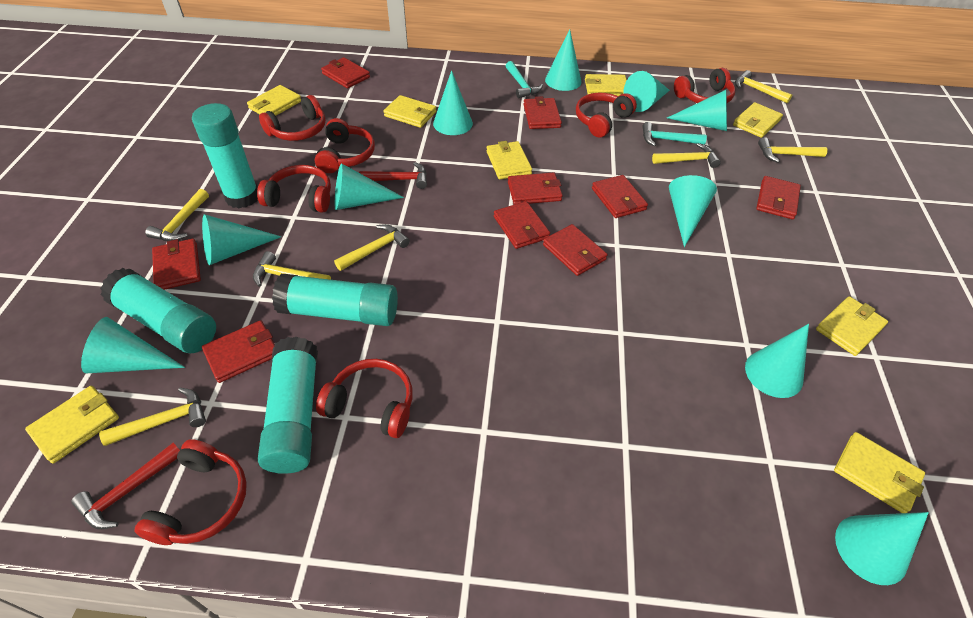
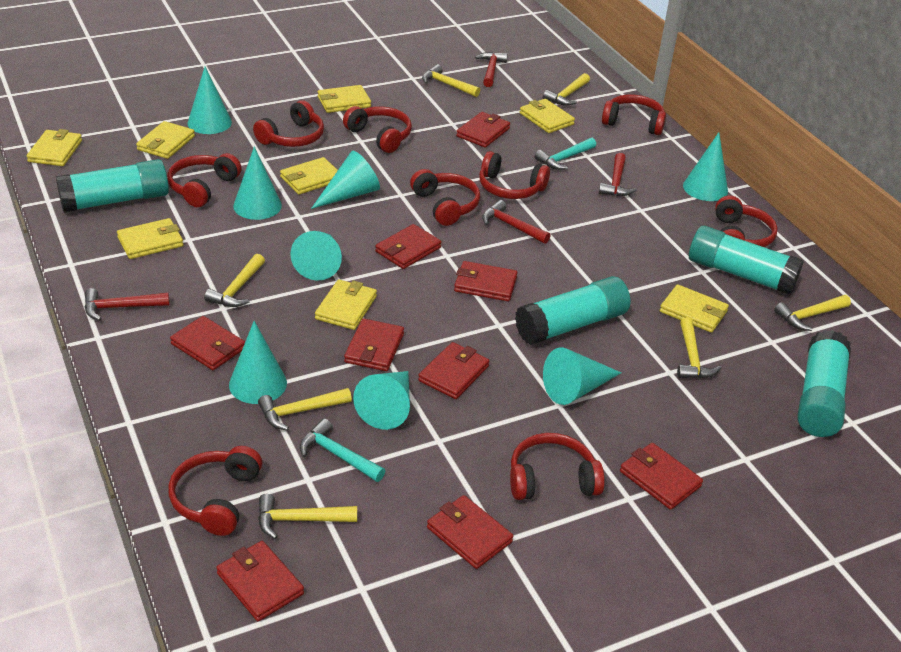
red hammer: [71,443,180,529] [359,162,427,189] = 2 -> [84,288,170,321] [475,52,508,87] [482,200,551,244] [599,153,637,196] = 4
red headphones: [134,439,247,545] [257,165,331,213] [259,95,326,141] [315,118,375,173] [316,359,413,438] [576,93,637,137] [674,68,735,103] = 7 -> [167,153,242,207] [168,446,262,536] [253,100,324,147] [343,106,412,153] [410,169,480,226] [479,151,550,199] [510,433,605,500] [602,94,666,135] [715,195,778,247] = 9
turquoise cone: [81,317,185,373] [202,214,282,265] [335,163,404,210] [433,70,473,135] [545,29,581,91] [623,71,670,112] [667,90,727,131] [669,175,717,247] [745,324,809,398] [835,512,929,585] = 10 -> [188,66,232,134] [229,321,287,404] [233,146,282,220] [290,231,342,281] [311,151,380,209] [353,371,410,430] [543,347,621,405] [683,132,728,201] = 8

